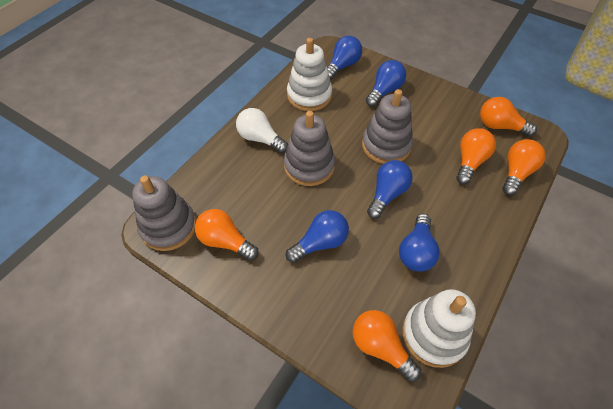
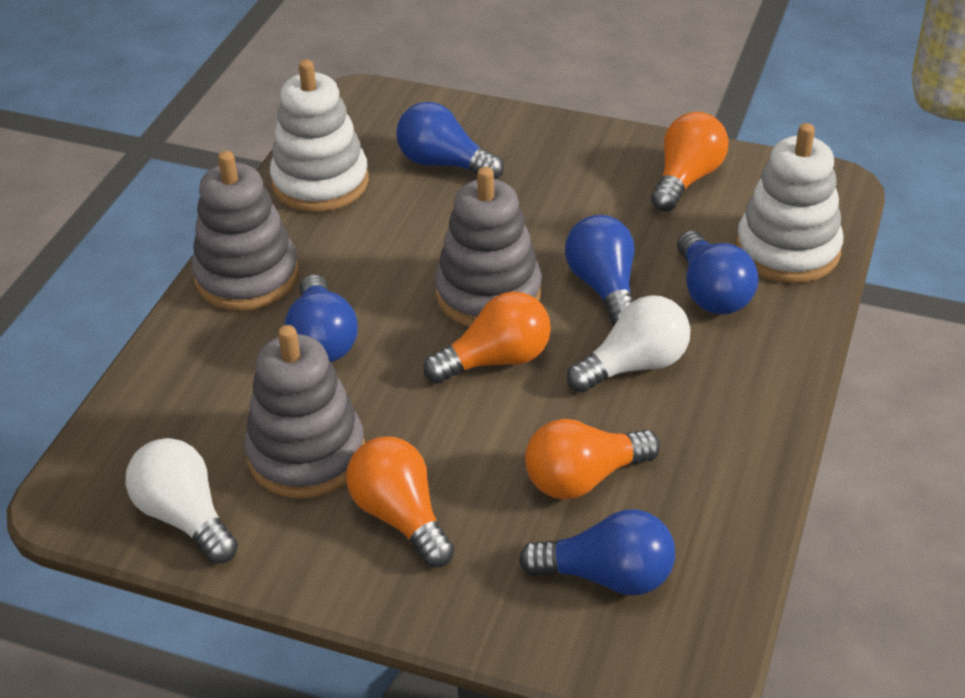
orange light bulb: [195,209,259,261] [352,310,421,382] [456,128,496,184] [480,97,537,137] [502,139,546,195] = 5 -> [346,436,454,567] [424,291,551,383] [525,419,660,499] [651,112,729,212] = 4
white light bulb: [236,108,288,153] = 1 -> [125,438,238,564] [567,295,690,393] = 2

